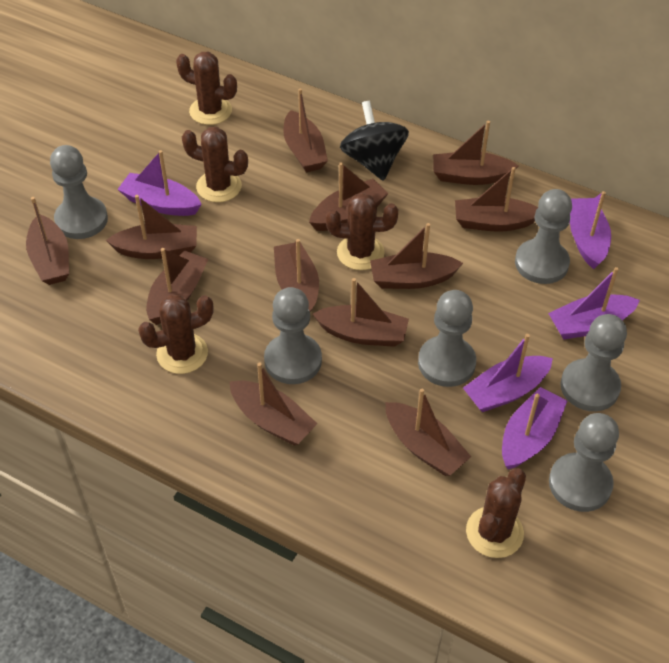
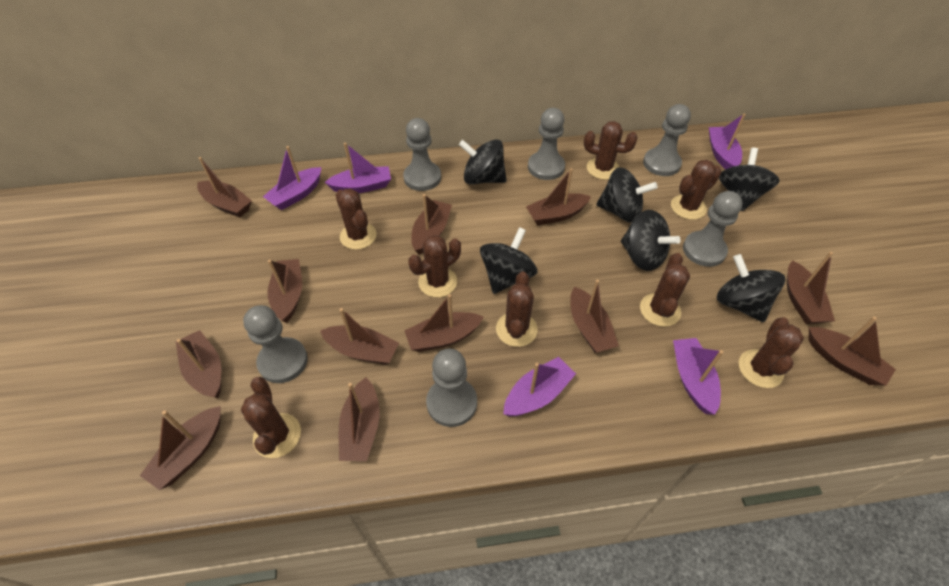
black spinning top: [340,101,409,181] = 1 -> [459,139,507,184] [480,227,538,294] [596,167,658,222] [621,210,681,271] [717,254,785,322] [719,148,780,211] = 6
brown cactus: [138,295,214,374] [176,52,237,125] [182,127,248,202] [326,193,398,270] [466,468,526,558] = 5 -> [241,377,301,458] [336,188,377,250] [408,235,461,297] [496,272,538,347] [584,121,638,180] [640,253,690,327] [671,160,721,220] [739,317,804,388] = 8

